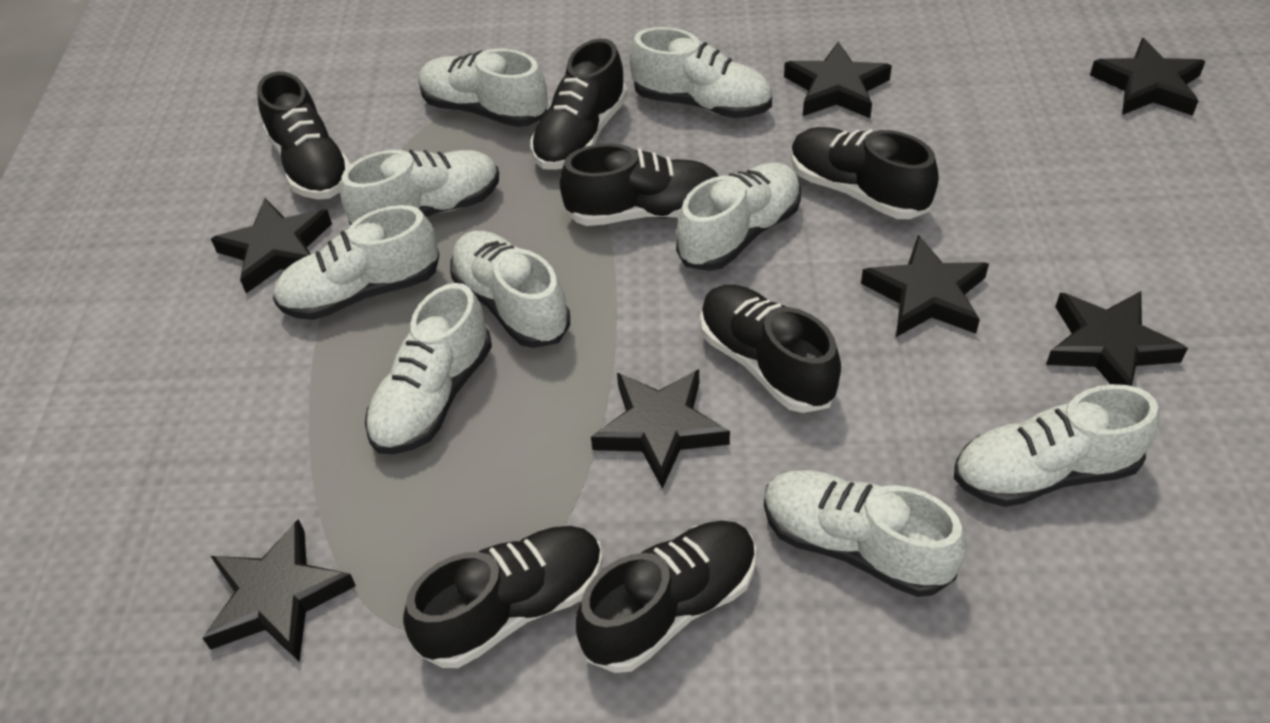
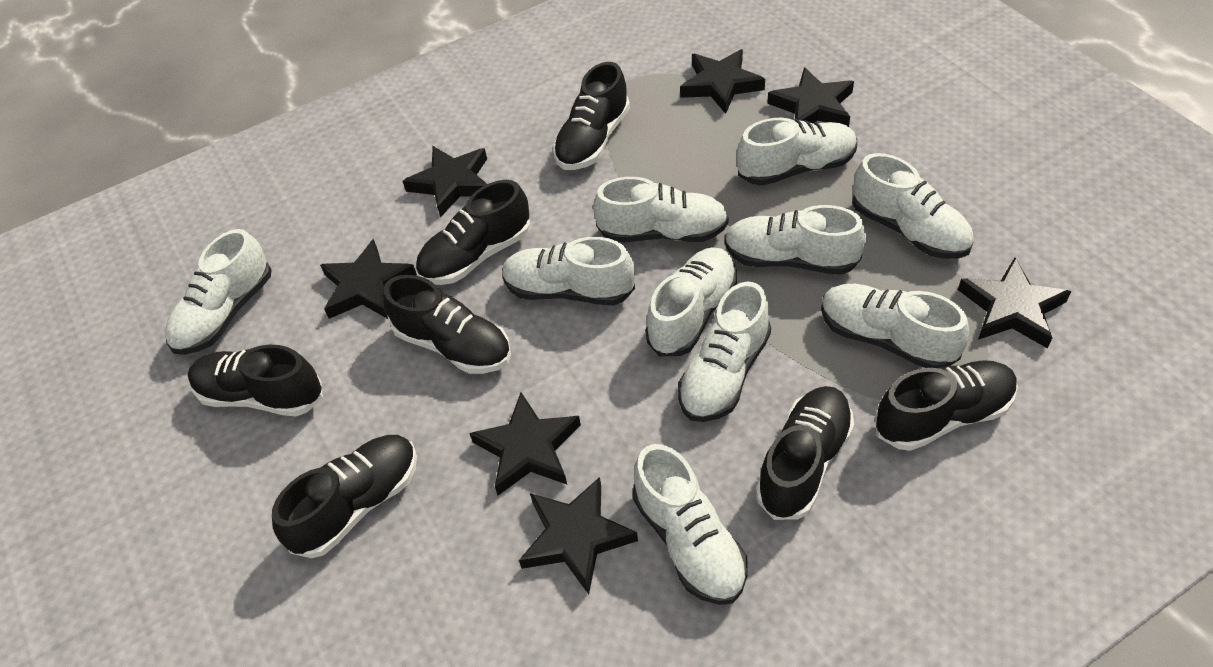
white shoe: [273,205,439,320] [340,150,499,226] [365,283,492,454] [419,48,548,127] [450,231,570,348] [630,27,772,118] [676,163,801,271] [764,470,966,597] [954,384,1159,507] = 9 -> [165,229,272,355] [502,237,635,305] [593,177,729,242] [633,444,748,605] [645,247,737,356] [678,281,771,422] [724,205,866,275] [737,118,857,186] [821,284,969,368] [852,153,974,259] = 10

